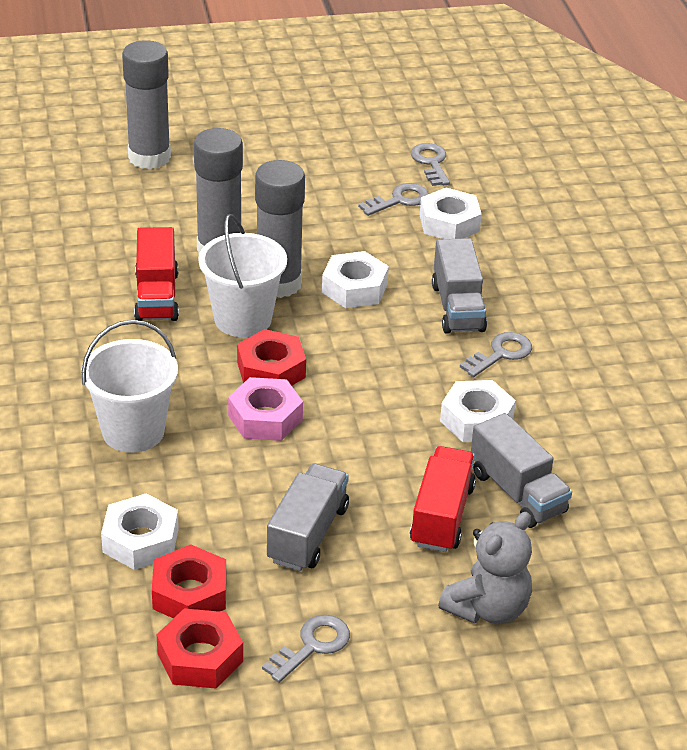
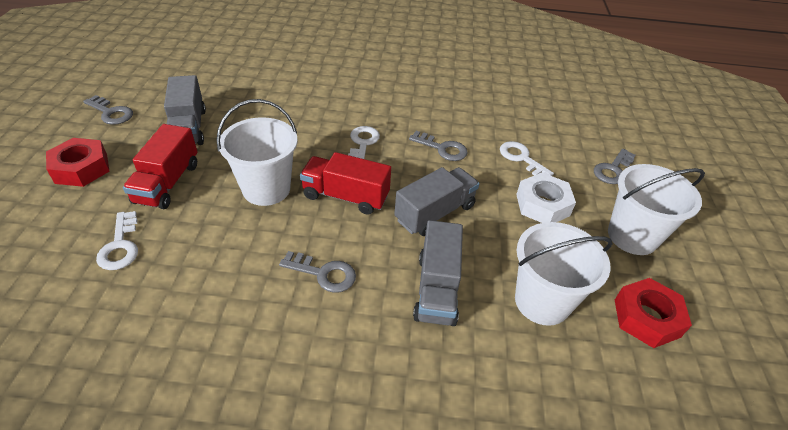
grey glue stick: [122,40,171,169] [194,128,243,254] [255,160,305,298] = 3 -> none = 0
grey teddy bear: [438,512,532,624] = 1 -> none = 0
pink nut: [228,377,303,441] = 1 -> none = 0
red nut: [152,544,226,618] [157,608,243,689] [237,329,306,386] = 3 -> [46,138,110,187] [615,278,692,348] = 2
white bucket: [81,320,178,453] [198,214,287,337] = 2 -> [216,99,297,206] [515,222,613,326] [608,164,705,255] = 3
white key: none = 0 -> [96,211,138,270] [348,126,380,159] [500,141,554,176] = 3
white nut: [101,493,179,570] [322,251,389,308] [420,188,482,239] [440,380,516,442] = 4 -> [516,173,576,223] = 1

